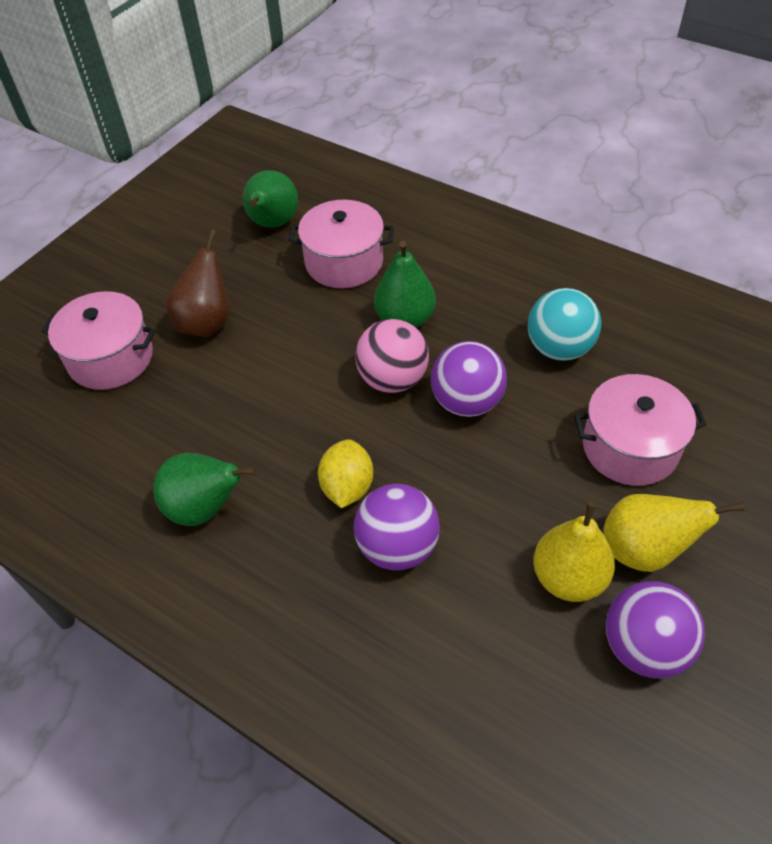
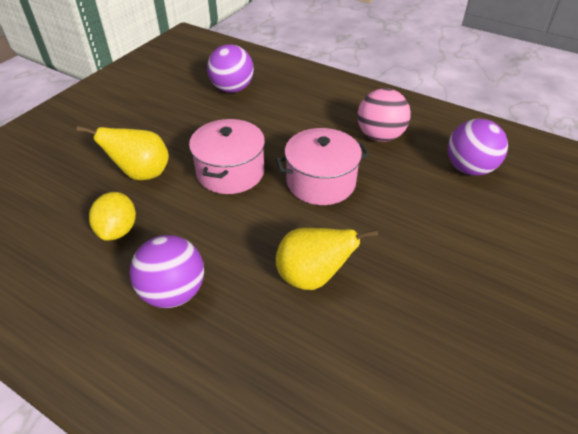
brown pear: [166,230,229,337] = 1 -> none = 0
green pear: [153,453,256,526] [243,170,298,228] [374,241,436,328] = 3 -> none = 0
pink pot: [42,291,156,390] [289,200,394,288] [574,374,706,486] = 3 -> [189,119,265,194] [276,128,369,205] = 2
turquoise ball: [528,288,601,361] = 1 -> none = 0

